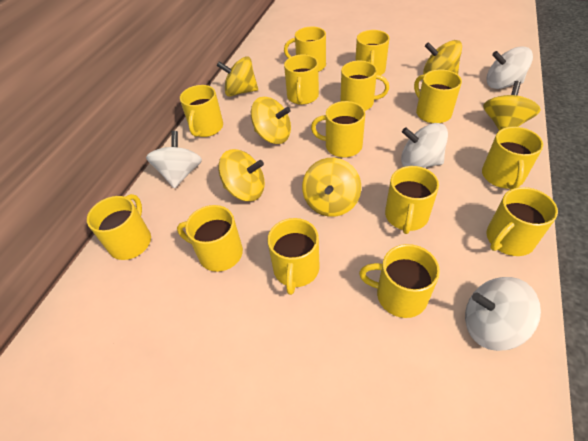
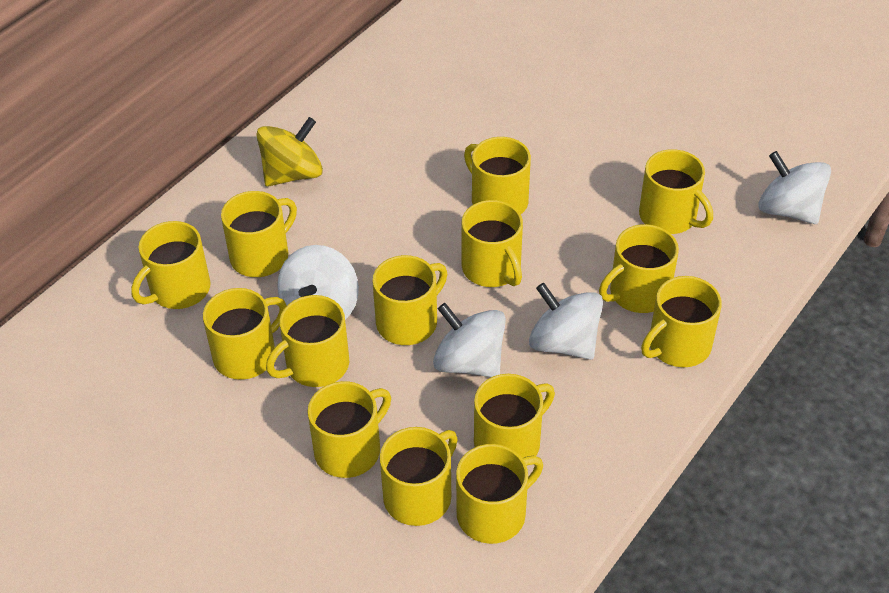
yellow spinning top: [217,56,258,97] [218,149,265,201] [251,97,291,144] [302,158,361,217] [423,40,462,75] [483,81,541,131] = 6 -> [256,117,323,187] = 1

